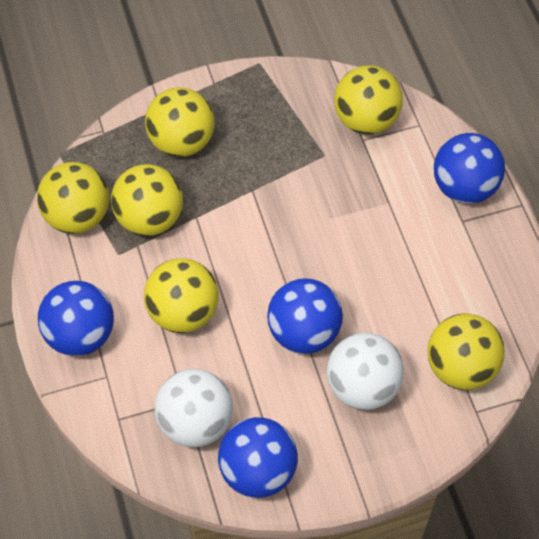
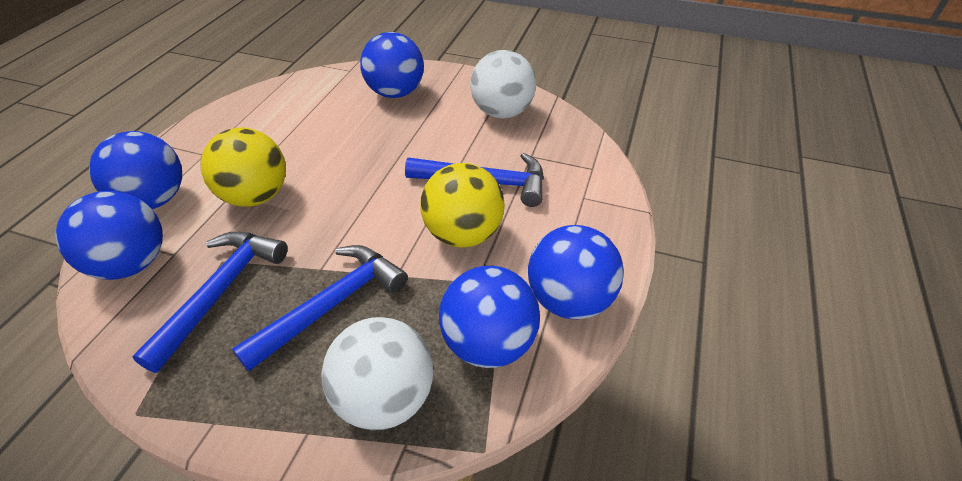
blue ball: [38,281,114,356] [218,417,298,498] [267,278,343,354] [434,133,505,204] = 4 -> [55,191,163,280] [89,131,182,209] [360,32,424,98] [439,266,540,368] [528,225,624,319] = 5
blue hammer: none = 0 -> [132,231,288,373] [232,245,408,371] [405,153,544,207] = 3
yellow ball: [37,162,109,234] [111,164,183,236] [144,258,219,333] [145,87,215,157] [334,65,403,134] [427,313,505,390] = 6 -> [201,127,286,207] [420,163,505,247] = 2

